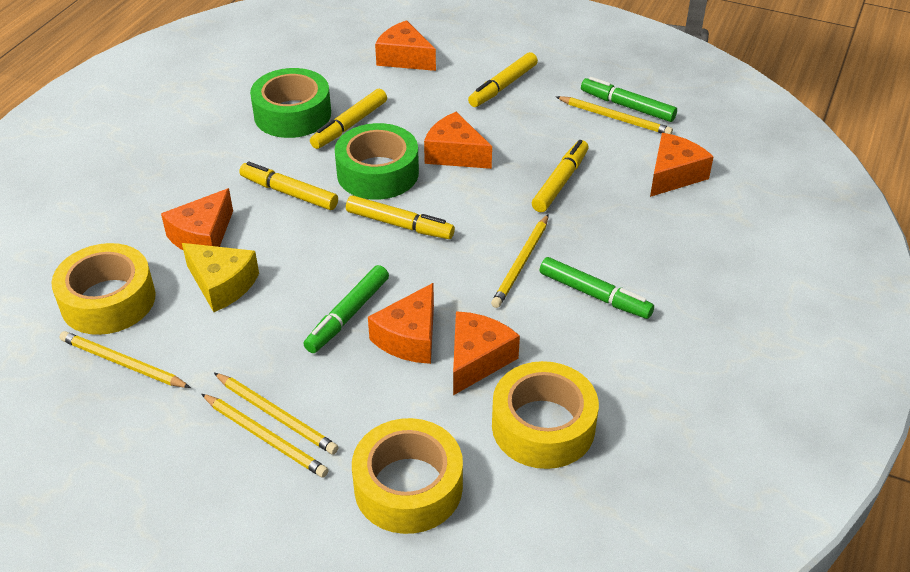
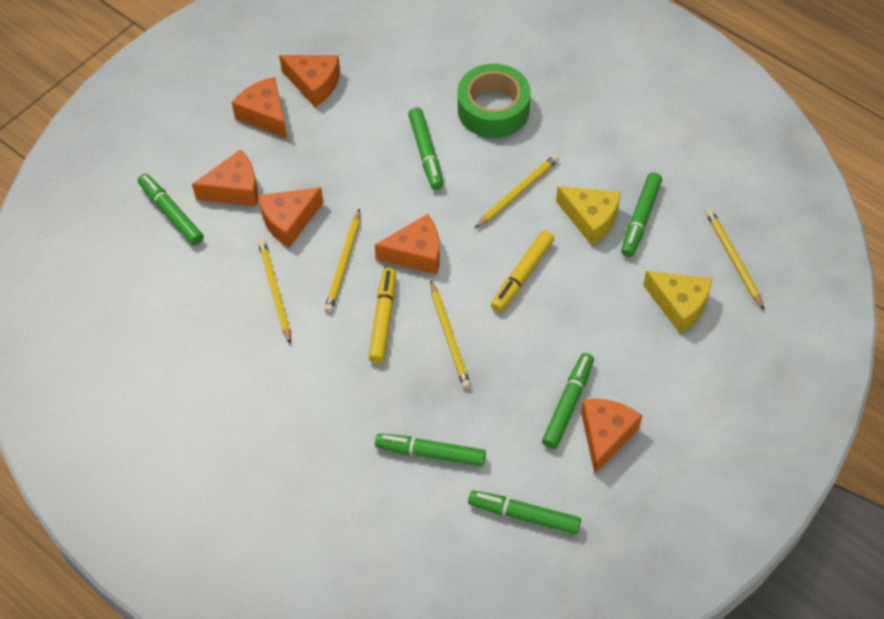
green marker: [304,265,389,353] [540,257,654,319] [581,77,677,122] = 3 -> [138,174,204,246] [375,433,486,467] [408,107,443,190] [468,490,581,535] [542,353,594,449] [621,172,662,257] = 6
green tape: [250,68,331,138] [335,123,419,200] = 2 -> [458,64,531,138] = 1
yellow cheese: [182,243,259,312] = 1 -> [556,186,621,246] [643,271,712,334] = 2
yellow marker: [239,161,338,210] [310,89,387,149] [346,196,455,239] [468,52,538,107] [532,140,589,212] = 5 -> [368,268,396,363] [491,230,555,312] = 2
yellow tape: [51,243,156,335] [352,418,463,534] [492,361,599,469] = 3 -> none = 0

